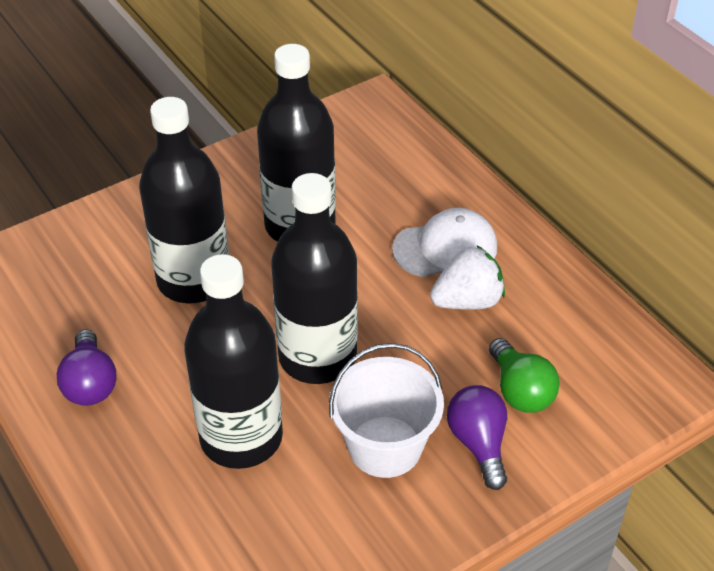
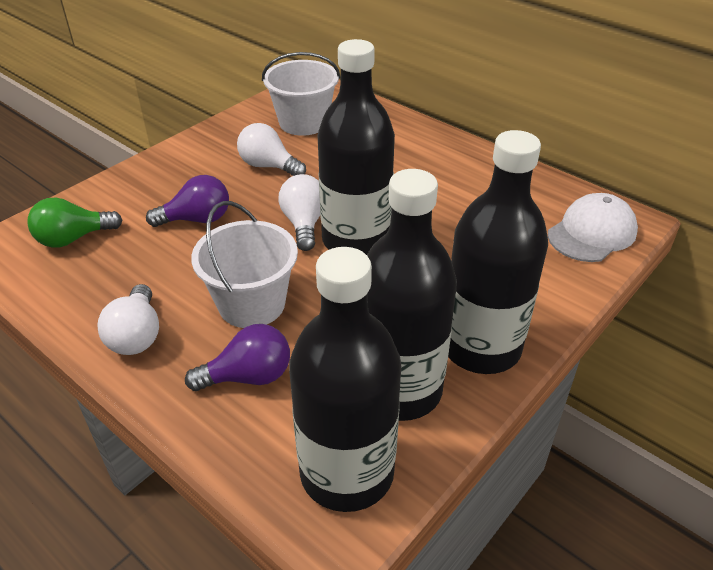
white bucket: [329,343,444,478] = 1 -> [191,201,298,328] [262,52,340,136] = 2
white light bulb: none = 0 -> [97,284,159,355] [237,123,306,176] [279,174,320,251] = 3
white strawberry: [430,245,505,310] = 1 -> none = 0

